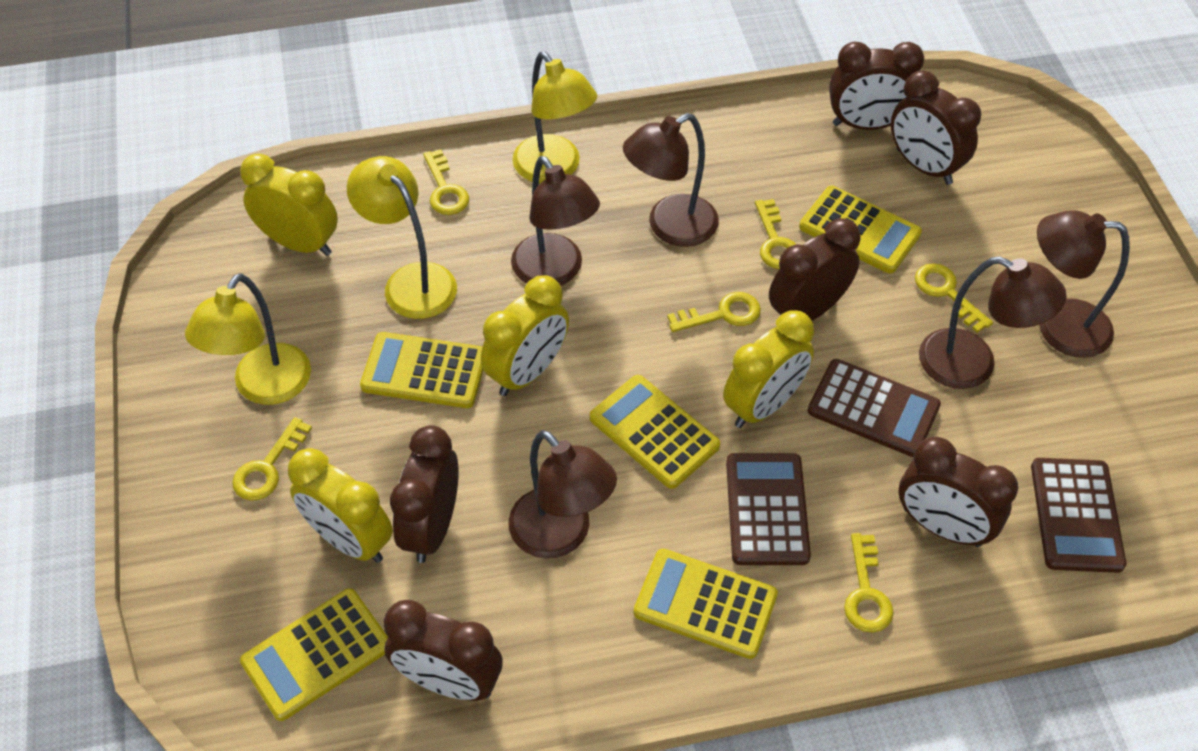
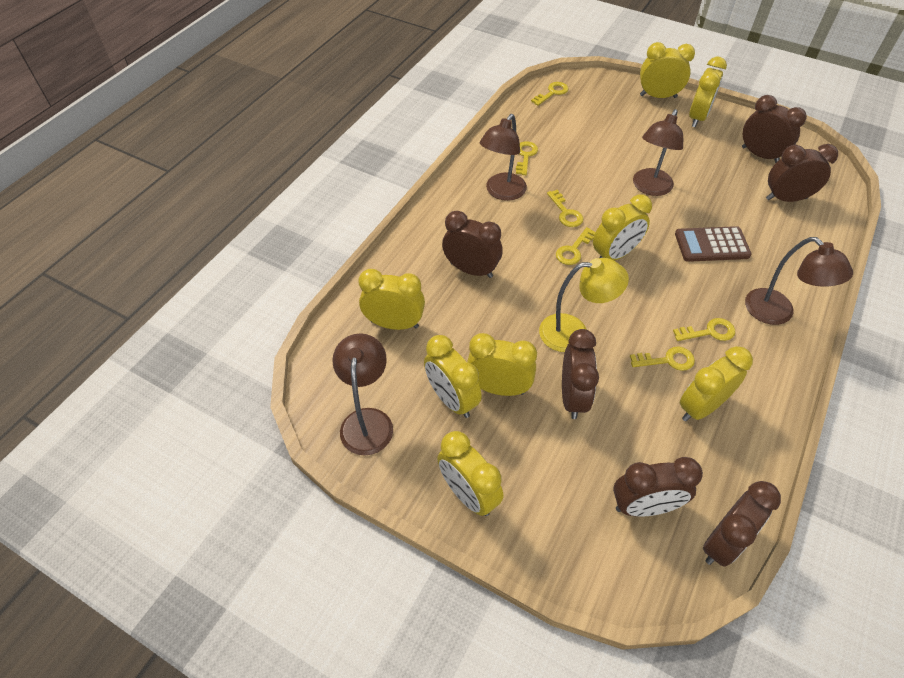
brown calculator: [726,453,811,565] [807,359,941,457] [1031,458,1126,573] = 3 -> [675,226,751,262] = 1
brown lamp: [508,430,617,559] [511,156,600,286] [623,113,719,247] [919,256,1067,389] [1037,210,1130,358] = 5 -> [333,333,393,456] [480,114,527,201] [633,109,683,196] [745,237,853,325] = 4
yellow calculator: [240,588,388,721] [360,332,483,408] [590,375,720,489] [634,549,778,659] [799,186,922,274] = 5 -> none = 0
yellow clock: [240,154,338,256] [288,448,393,563] [481,275,569,396] [723,310,814,428] = 4 -> [358,269,425,330] [424,335,482,418] [437,431,503,516] [467,333,537,396] [593,194,652,261] [640,42,695,98] [680,346,753,422] [689,57,727,127] = 8
yellow lamp: [185,274,311,405] [347,156,457,319] [513,52,597,183] = 3 -> [539,258,629,352] = 1

